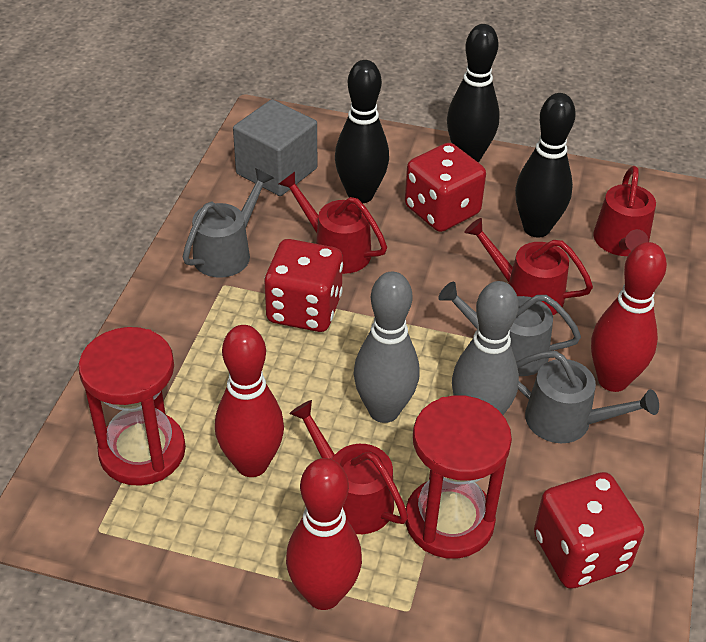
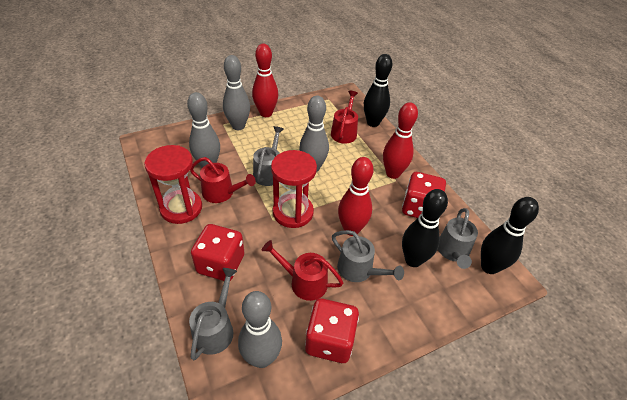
grey bowling pin: [354,272,420,423] [452,281,519,415] = 2 -> [187,92,220,168] [223,55,250,130] [238,291,282,368] [299,96,329,172] = 4
grey cube: [233,99,317,196] = 1 -> none = 0
grey watering can: [183,168,274,278] [438,282,581,376] [516,351,659,443] = 3 -> [189,268,237,360] [253,126,284,186] [332,230,404,282] [438,208,478,269] = 4
red watering can: [279,172,387,274] [289,400,408,534] [464,218,593,315] [593,166,656,256] = 4 -> [190,157,256,203] [262,240,343,301] [331,91,358,144] = 3

